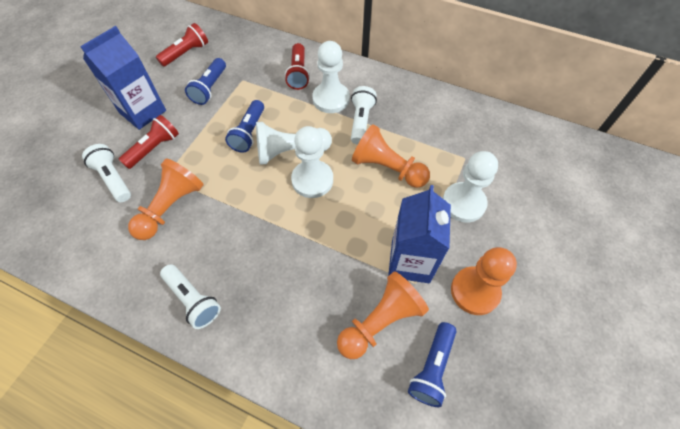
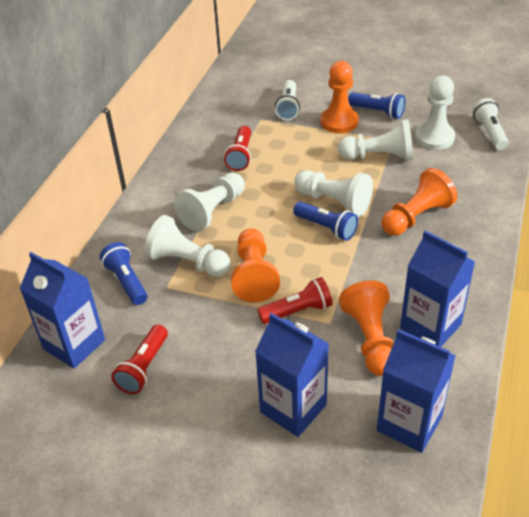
blue carton: [80,26,166,130] [388,185,451,283] = 2 -> [20,252,105,369] [255,313,329,437] [377,329,456,453] [400,231,475,347] = 4
white flashlight: [82,144,131,202] [160,264,221,329] [351,86,377,145] = 3 -> [275,80,300,120] [472,98,509,150] = 2
white pawn: [256,122,332,165] [291,126,333,198] [312,41,350,113] [443,151,498,222] = 4 -> [144,215,230,277] [174,172,245,232] [294,170,373,217] [338,119,413,161] [415,75,455,150] = 5

